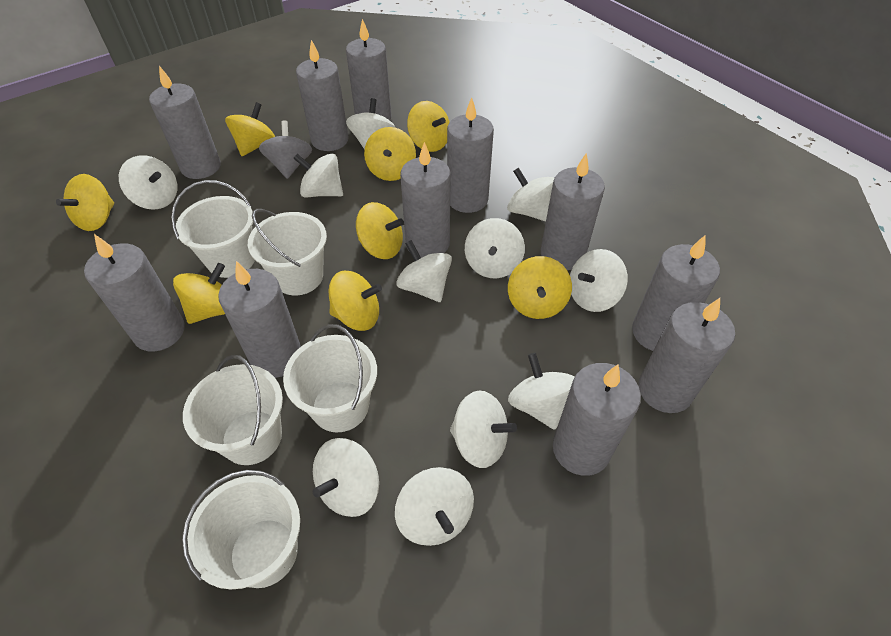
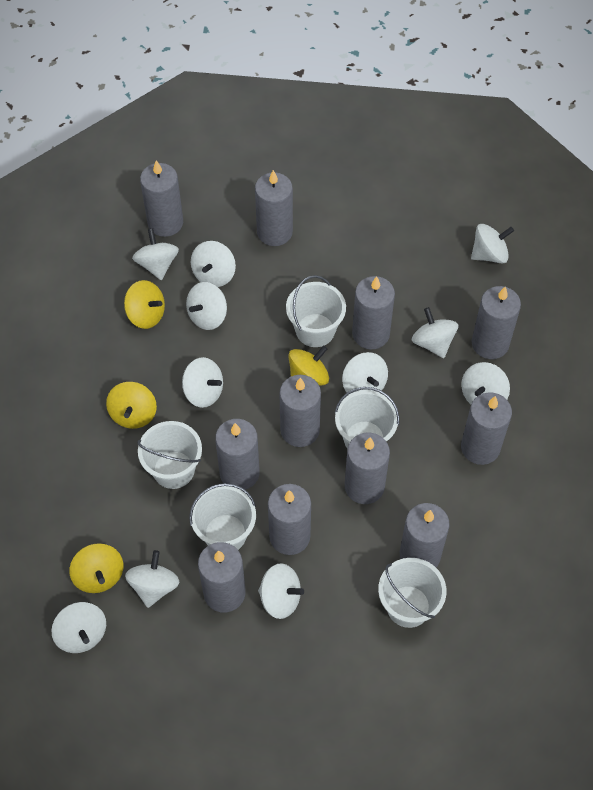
grey spinning top: [259,121,312,179] = 1 -> none = 0
yellow spinning top: [56,174,114,231] [173,263,225,324] [225,102,275,156] [328,270,382,331] [356,202,404,259] [364,127,416,181] [407,101,450,152] [508,256,572,319] = 8 -> [69,543,123,593] [106,382,157,429] [124,280,165,329] [288,346,329,386] = 4

